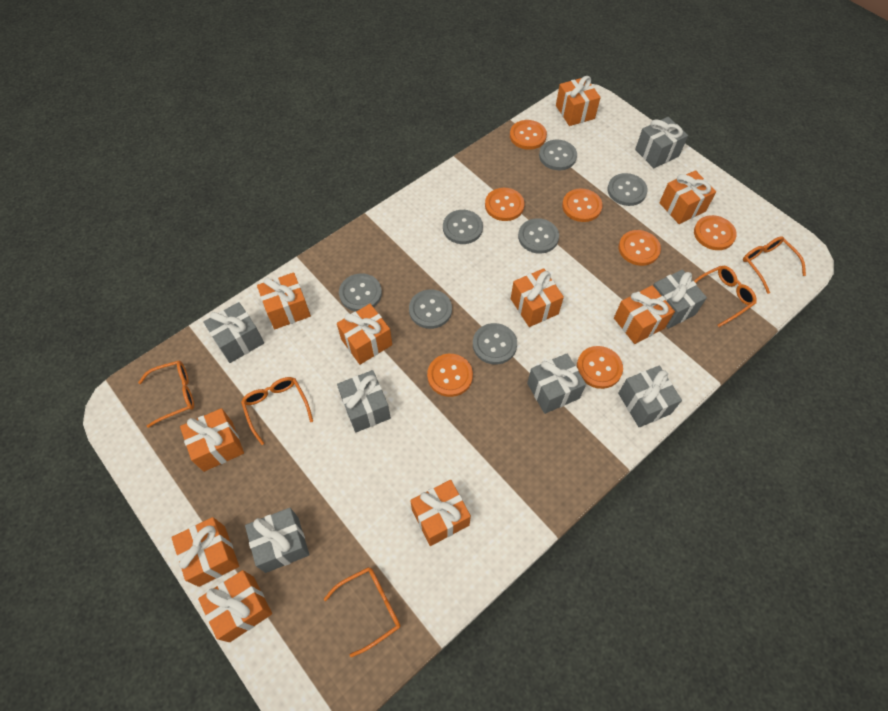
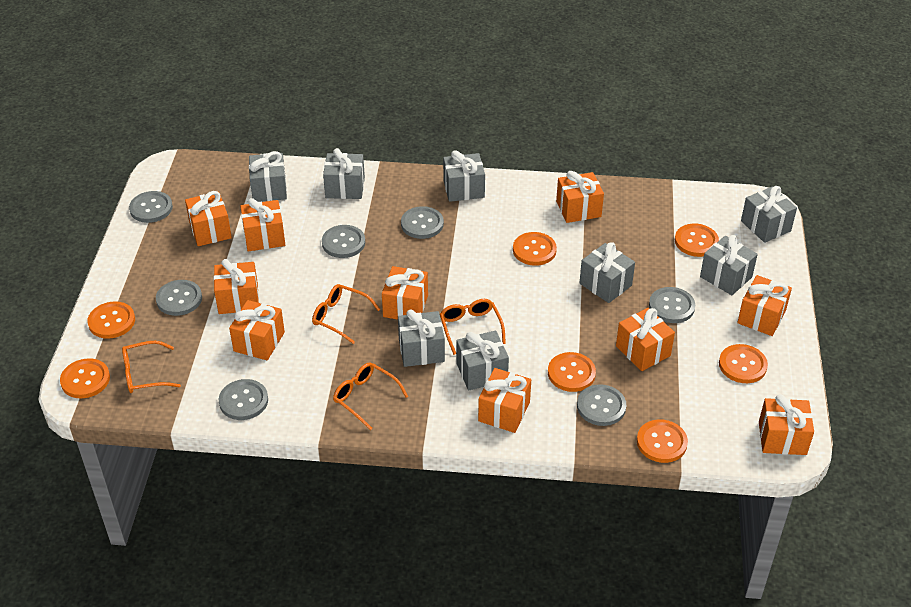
grey gift: [203,302,264,363] [245,508,309,573] [337,370,391,433] [527,353,586,414] [618,366,682,427] [635,117,688,168] [653,269,707,329] = 7 -> [249,151,287,202] [323,148,365,199] [398,309,445,367] [443,150,485,202] [456,330,509,390] [579,242,635,303] [700,235,758,295] [741,186,797,243] = 8
orange glasses: [138,361,194,428] [241,377,313,445] [324,567,401,657] [694,266,757,327] [743,236,806,294] = 5 -> [122,341,181,393] [312,284,380,344] [333,363,408,430] [440,299,506,355] = 4

